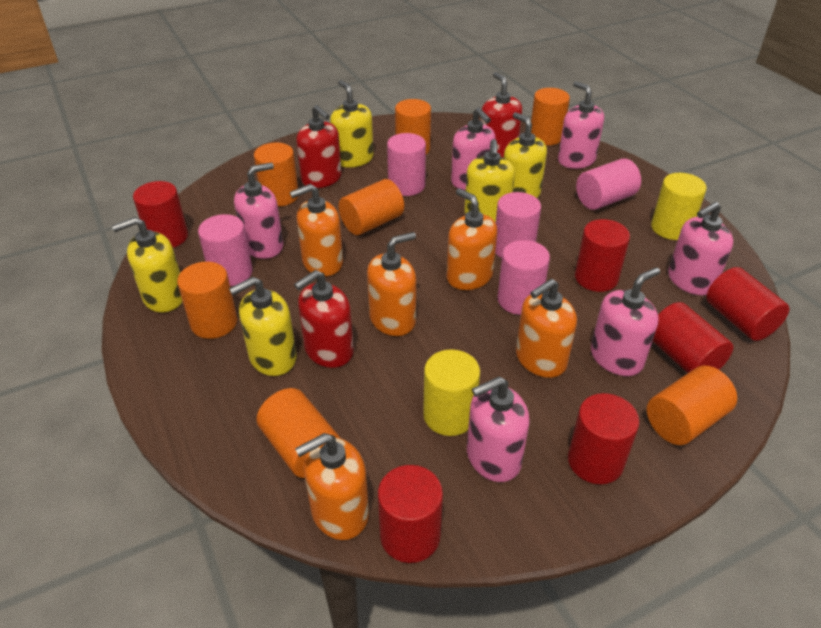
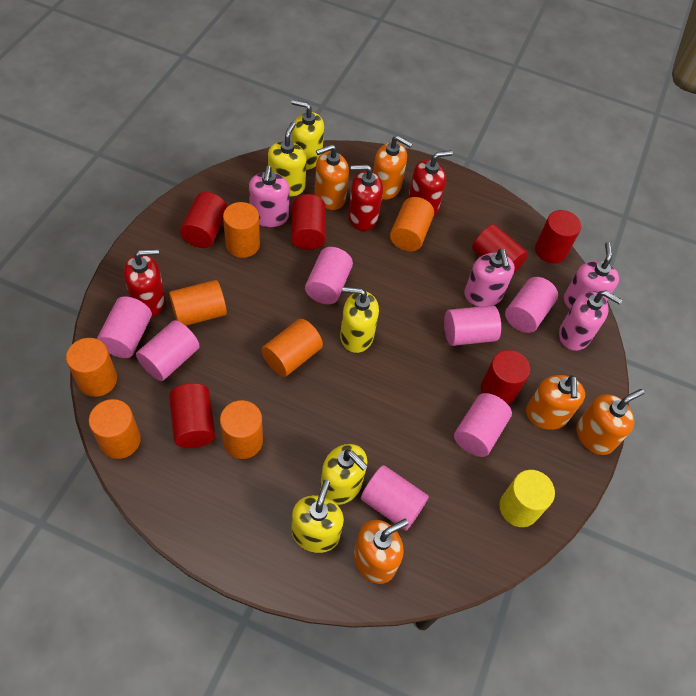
pink cylinder: [198,214,253,286] [387,133,426,196] [495,192,541,258] [498,240,550,315] [576,158,641,210] = 5 -> [97,296,152,358] [136,320,200,381] [305,247,353,304] [361,465,429,531] [444,305,501,346] [454,393,512,457] [505,277,558,333] = 7
pink soap dispenser: [234,162,283,259] [451,107,496,190] [467,376,530,482] [558,81,604,169] [591,267,660,376] [668,202,733,295] = 6 -> [249,166,289,227] [464,249,515,307] [559,291,622,351] [564,242,619,309] = 4
yellow cylinder: [423,349,480,436] [651,173,707,240] = 2 -> [499,470,555,527] = 1

